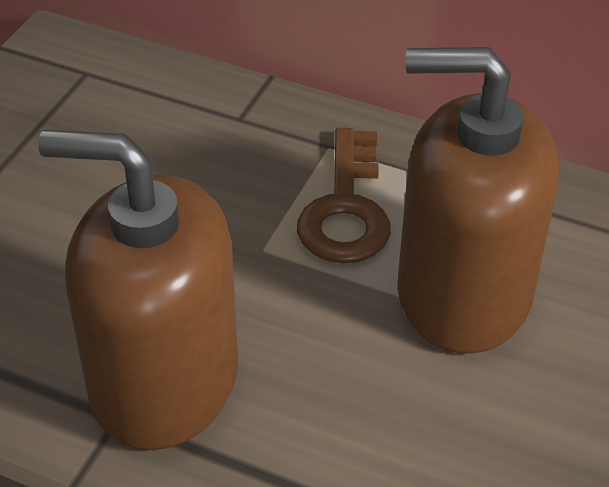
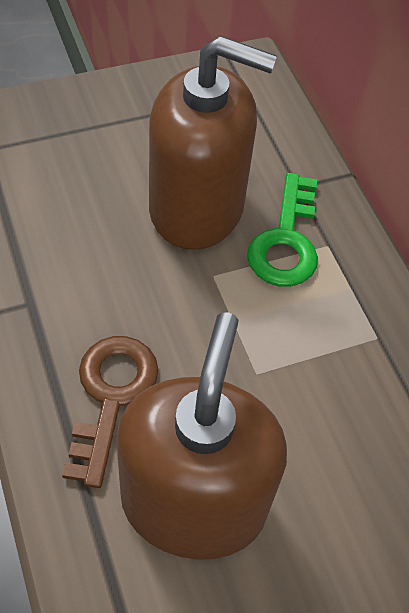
green key: none = 0 -> [247,173,318,287] = 1

